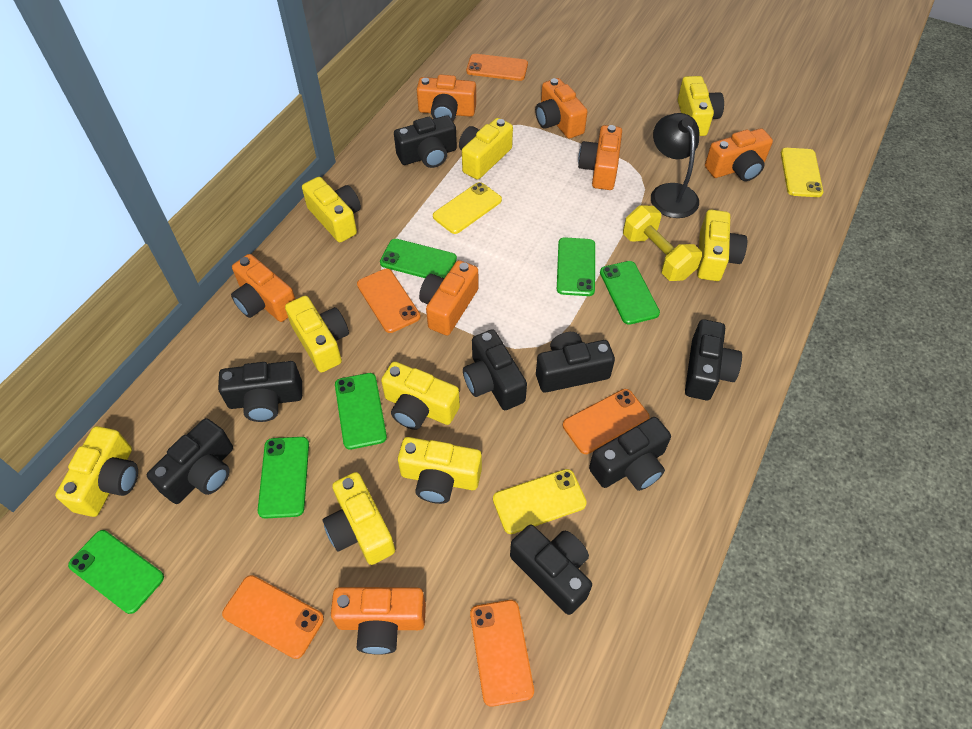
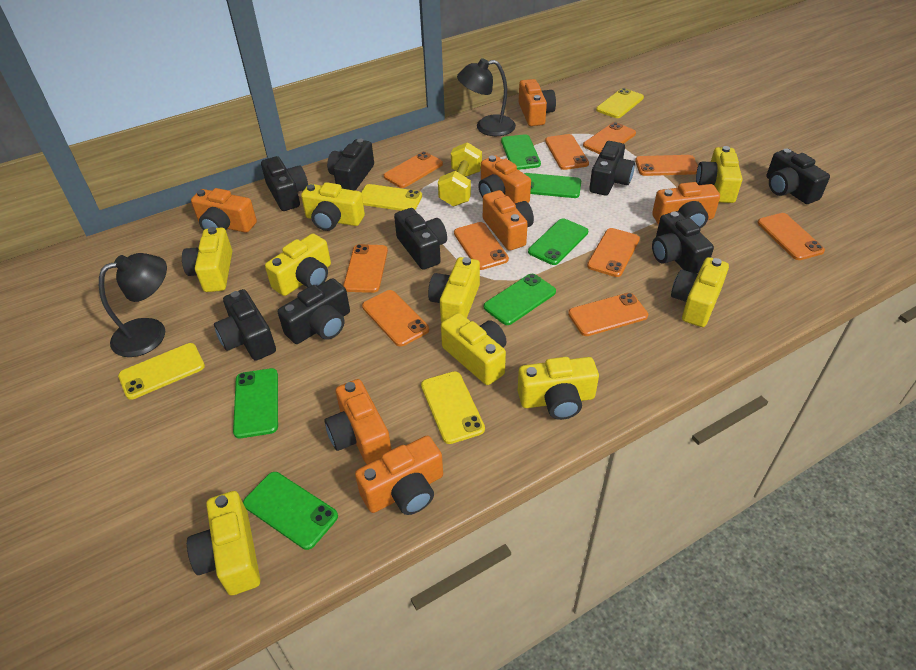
black lamp: [651,113,699,218] = 1 -> [99,253,167,357] [457,58,516,136] = 2
orange phone: [222,575,324,659] [357,269,421,333] [466,54,528,81] [470,600,534,707] [563,389,650,454] = 5 -> [343,244,388,293] [362,290,429,347] [384,152,443,188] [454,222,509,270] [545,134,589,170] [568,293,648,336] [583,122,636,154] [587,228,640,277] [635,155,698,176] [757,213,825,260] = 10
yellow phone: [433,182,502,234] [493,469,587,534] [781,148,824,197] = 3 -> [118,343,205,400] [361,184,422,211] [421,371,485,444] [596,88,644,118] = 4

